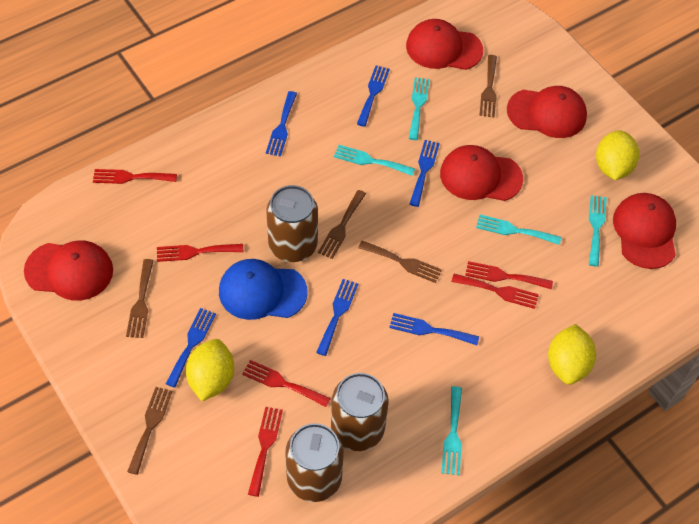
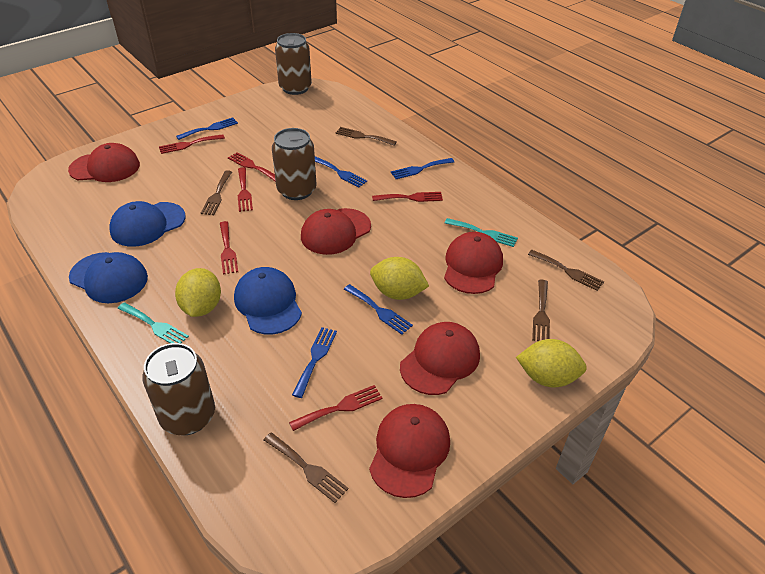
blue cap: [219,259,308,320] = 1 -> [69,252,148,303] [109,201,186,247] [234,267,302,334] = 3
blue fork: [166,308,216,388] [266,91,297,157] [316,279,358,356] [357,66,390,127] [389,313,479,345] [409,140,440,207] = 6 -> [176,117,238,140] [292,327,337,398] [315,156,367,187] [344,284,413,335] [391,158,454,179] = 5
turquoise fork: [334,145,415,176] [409,77,430,140] [441,386,462,475] [476,215,561,245] [589,195,607,267] = 5 -> [117,302,189,343] [445,218,518,247] = 2

